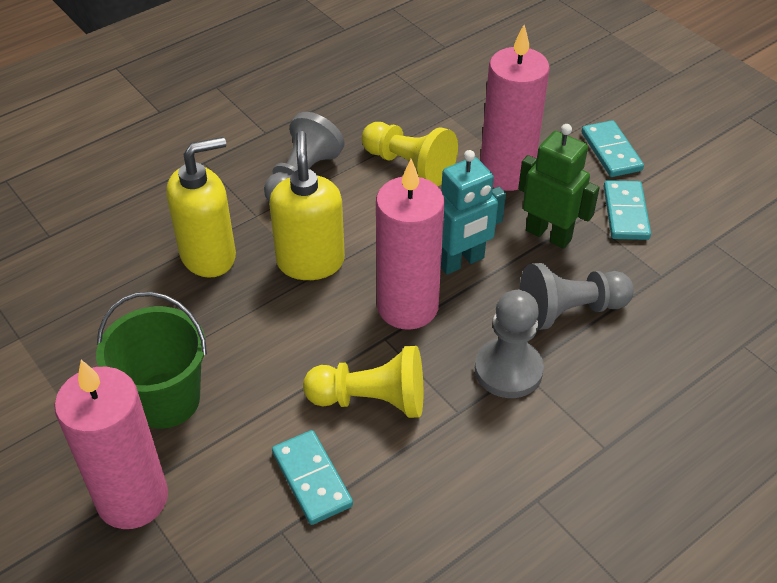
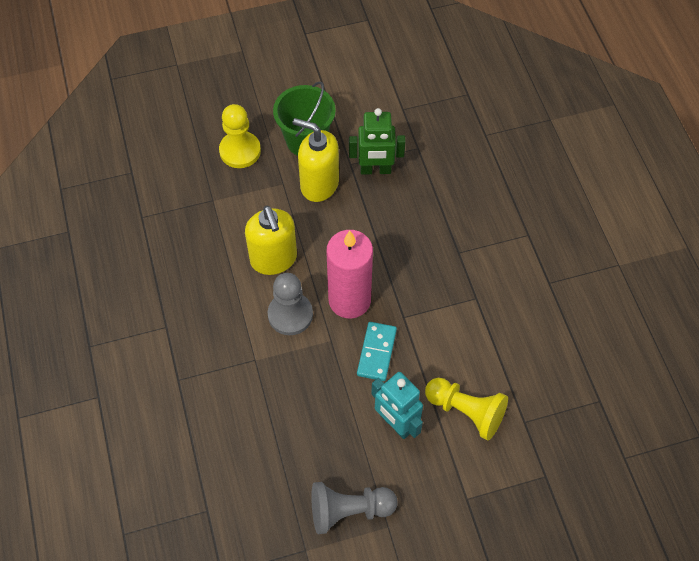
grey pawn: [264,112,345,202] [475,290,544,398] [520,263,634,330] = 3 -> [268,273,313,335] [311,482,398,534] = 2
pink candle: [54,360,168,529] [376,159,444,330] [480,25,550,191] = 3 -> [326,230,373,319] = 1
turquoise domino: [272,430,353,525] [581,120,644,177] [604,180,651,240] = 3 -> [357,322,397,381] = 1

